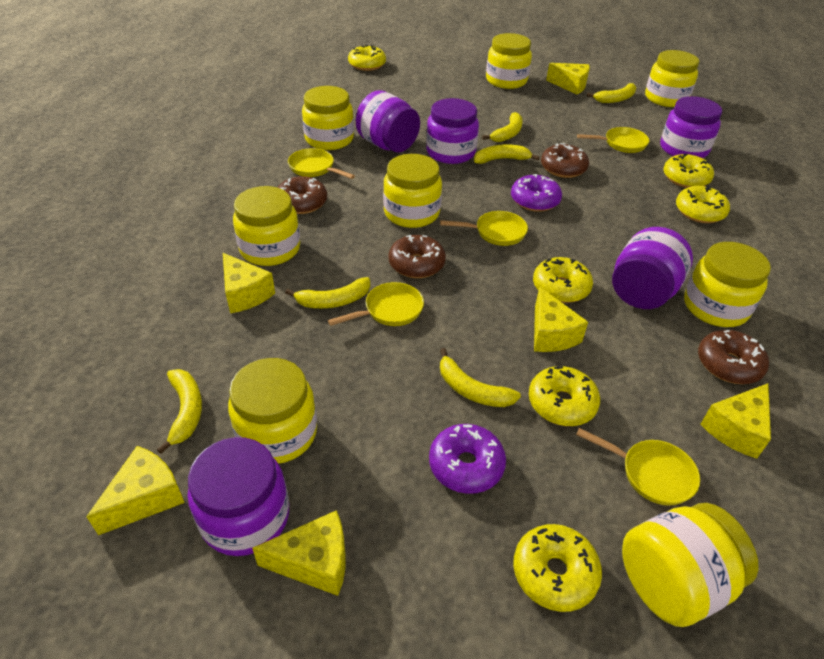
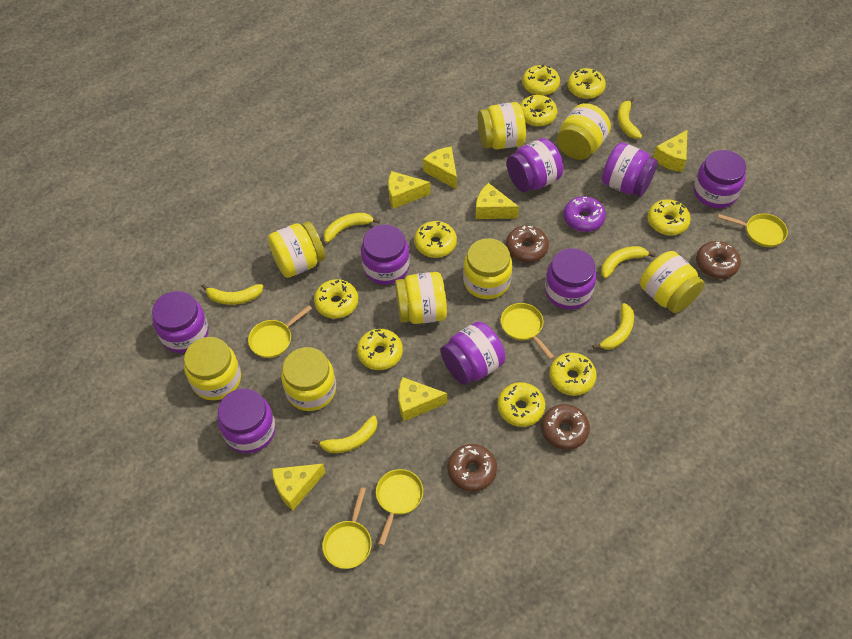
purple donut: [429,424,506,494] [511,174,562,212] = 2 -> [563,196,606,232] = 1
purple jar: [188,437,289,556] [356,90,420,153] [426,98,479,164] [612,227,693,309] [660,96,722,158] = 5 -> [152,291,209,353] [218,388,276,453] [361,224,410,285] [441,321,506,385] [507,138,563,192] [545,248,596,310] [602,142,658,196] [694,150,746,208] = 8
yellow donut: [348,45,386,71] [513,524,602,612] [529,366,600,426] [533,257,593,303] [663,154,714,188] [676,186,730,223] = 6 -> [314,279,358,319] [357,329,403,370] [414,221,457,258] [497,382,545,427] [520,95,557,126] [522,65,560,96] [549,353,597,396] [567,68,606,99] [648,199,691,235] = 9

